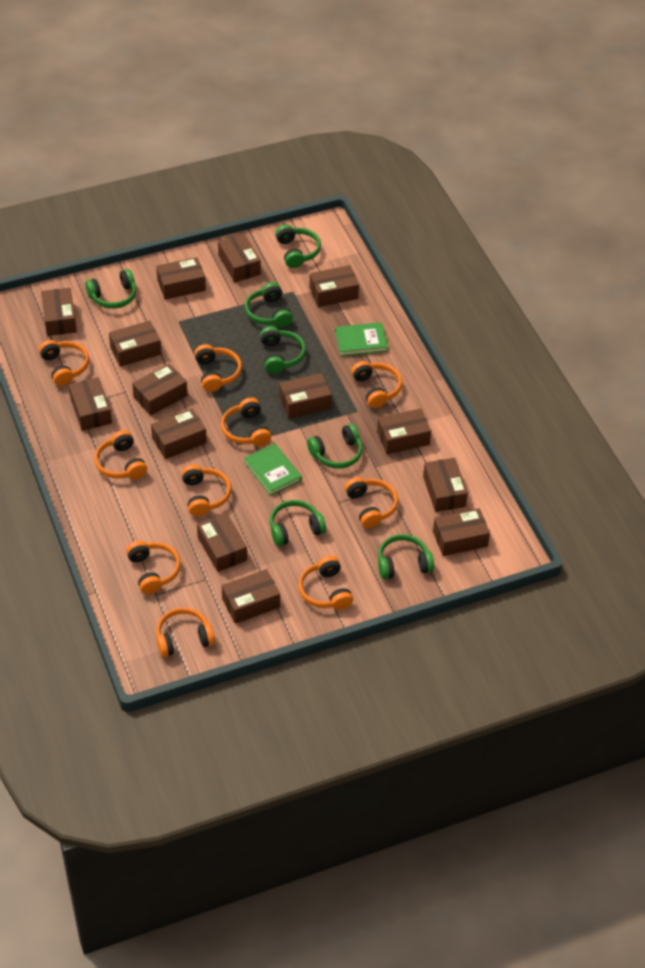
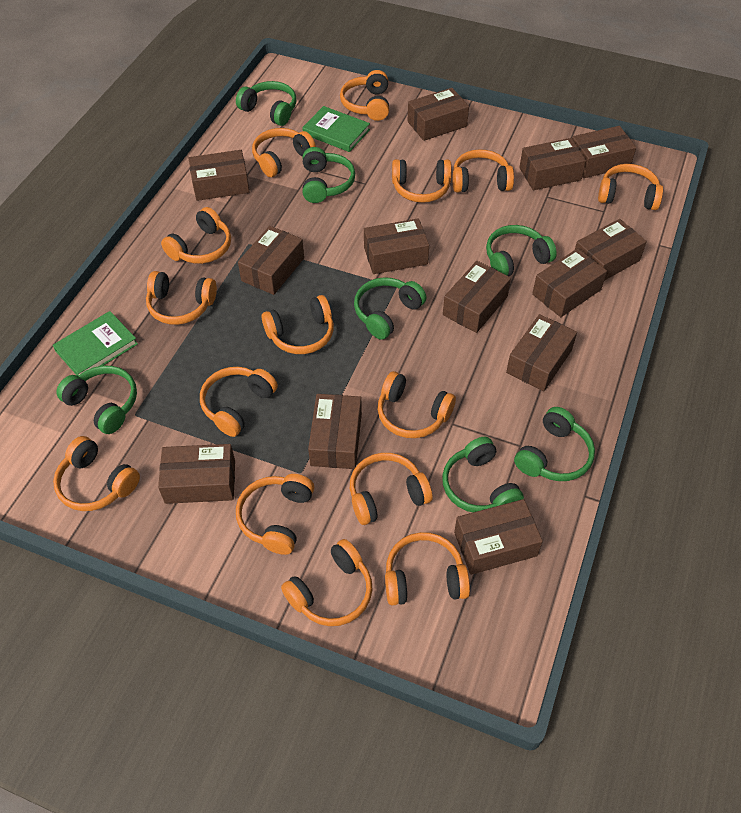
brown box: [41,288,77,336] [69,377,112,431] [109,320,162,367] [132,364,187,415] [151,408,207,459] [156,257,206,300] [197,513,247,572] [218,234,261,282] [222,569,280,624] [279,373,332,419] [309,265,359,307] [377,408,431,454] [423,458,468,512] [433,508,490,556] = 14 -> [158,444,235,504] [189,150,250,201] [238,226,304,295] [308,394,362,469] [364,218,429,274] [408,88,469,141] [443,261,511,333] [454,499,543,575] [506,314,577,391] [519,138,586,190] [532,248,607,317] [572,126,636,178] [575,219,647,281] = 13
orange headphones: [39,340,89,386] [94,430,147,479] [126,541,181,594] [156,608,215,657] [181,465,231,516] [194,344,242,392] [221,398,271,446] [298,556,353,610] [345,477,398,528] [351,361,402,408] = 10 -> [53,436,140,511] [146,271,217,325] [161,207,231,264] [200,367,278,437] [236,474,314,555] [252,128,316,177] [261,295,334,354] [281,539,373,626] [340,70,389,121] [350,453,432,525] [377,371,456,438] [385,532,470,605] [392,159,452,203] [453,149,514,192] [598,164,663,210] = 15

